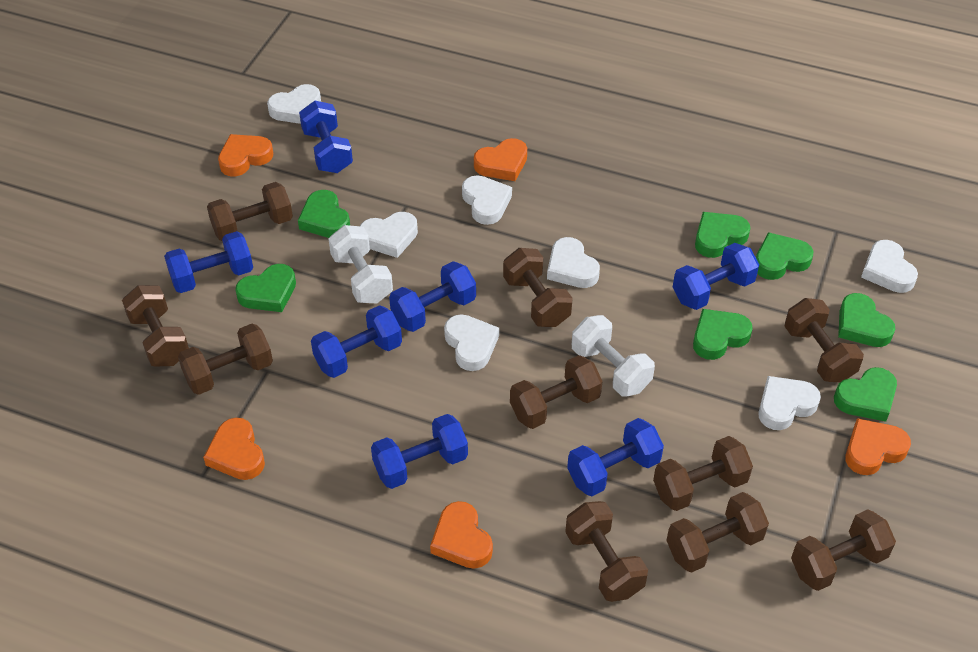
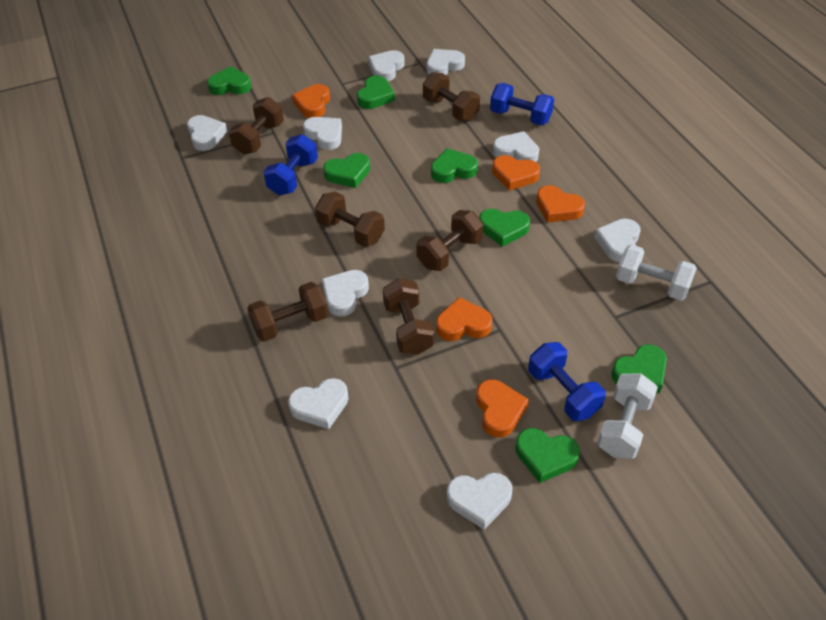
blue dumbbell: [164,231,253,293] [299,101,353,173] [311,305,402,378] [371,414,468,489] [389,261,476,332] [567,418,664,496] [673,243,759,310] = 7 -> [263,134,318,195] [490,83,554,125] [528,342,606,421] = 3
brown dumbbell: [122,285,189,367] [178,324,273,395] [207,182,293,241] [503,248,573,327] [510,355,602,429] [565,501,648,602] [653,436,753,511] [666,492,769,573] [784,298,864,382] [791,509,896,591] = 10 -> [229,97,284,154] [247,282,328,342] [315,192,385,247] [383,278,434,355] [416,210,483,271] [423,72,480,121] = 6
white heart: [267,84,321,124] [360,212,418,258] [444,314,499,371] [462,175,512,225] [547,237,600,288] [758,376,821,430] [861,240,918,293] = 7 -> [187,115,227,151] [288,378,349,429] [303,117,342,150] [322,270,369,317] [368,50,405,81] [427,49,465,75] [447,473,512,530] [493,131,539,162] [594,219,640,262] = 9

